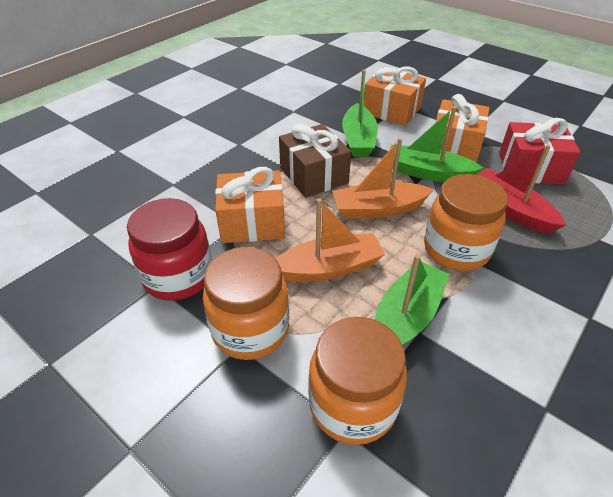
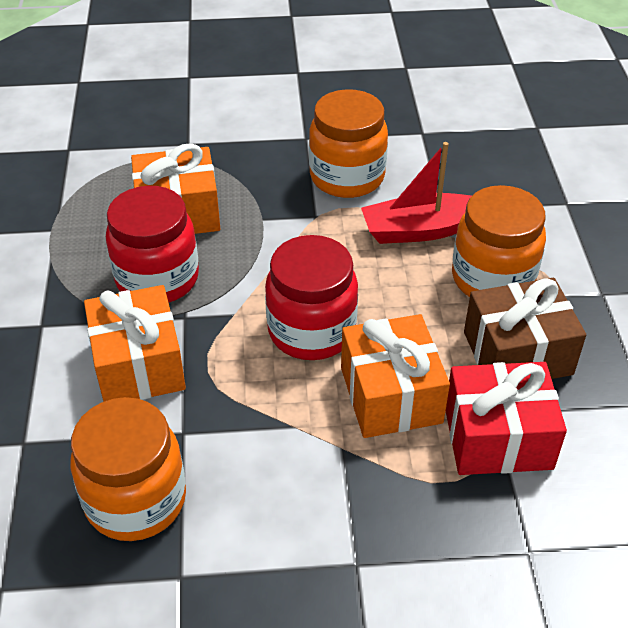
green boat: [342,70,378,157] [375,254,449,345] [390,106,483,182] = 3 -> none = 0
orange boat: [275,198,385,282] [332,138,434,219] = 2 -> none = 0
red jar: [127,198,212,301] = 1 -> [106,186,199,303] [265,235,358,360] = 2

